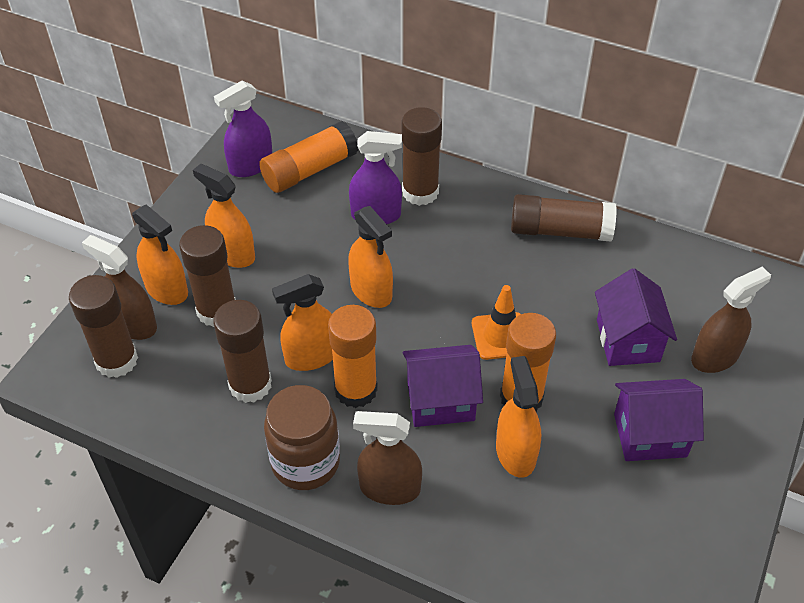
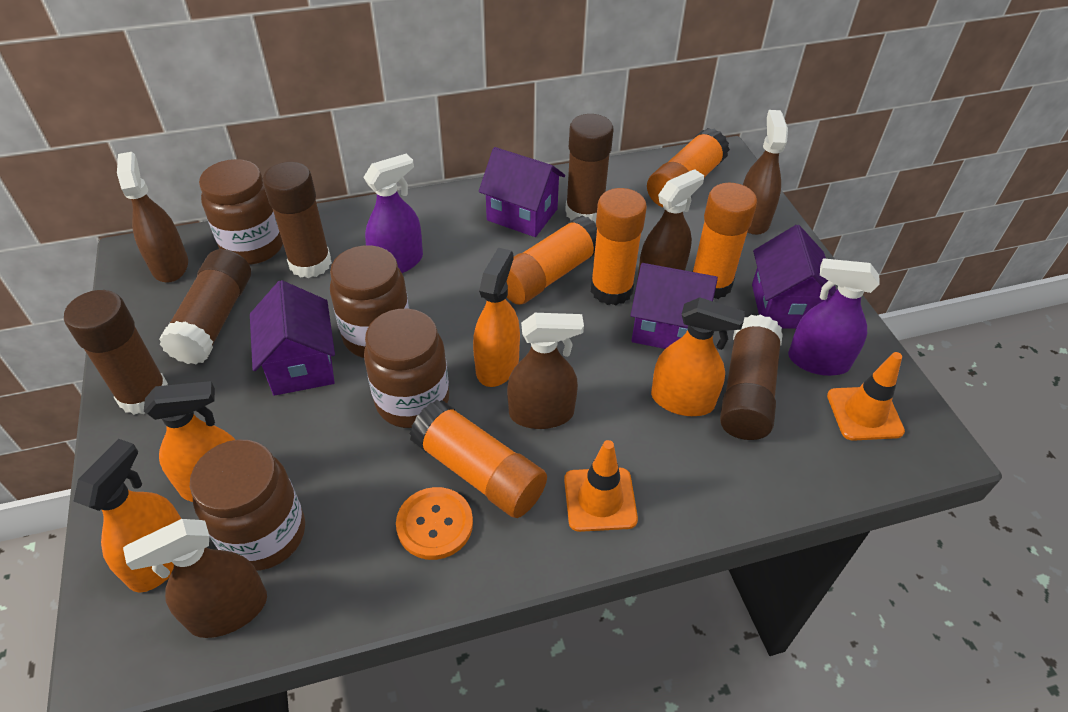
brown jar: [264,385,340,490] = 1 -> [190,440,305,571] [199,159,283,265] [330,245,409,358] [364,309,449,428] = 4
brown spray bottle: [82,235,157,340] [353,411,422,505] [691,267,771,373] = 3 -> [117,152,188,283] [123,519,267,638] [507,313,584,429] [637,169,704,281] [743,110,788,235] = 5
orange button: none = 0 -> [396,487,473,560] = 1
orange glue stick: [259,121,358,193] [328,305,378,408] [500,313,556,412] = 3 -> [409,400,547,518] [507,215,597,305] [591,188,647,305] [647,128,730,208] [692,183,757,299] = 5
orange spray bottle: [132,204,188,305] [193,164,255,268] [272,274,333,371] [348,206,393,308] [496,356,541,478] = 5 -> [74,439,181,593] [144,381,235,502] [473,248,520,387] [651,297,745,416] = 4
orange traffic cone: [472,285,521,360] = 1 -> [564,440,638,532] [827,352,905,441] = 2
purple house: [403,345,483,427] [595,268,677,366] [614,379,704,461] = 3 -> [250,280,335,396] [479,147,565,237] [631,263,718,349] [752,225,836,329] = 4

